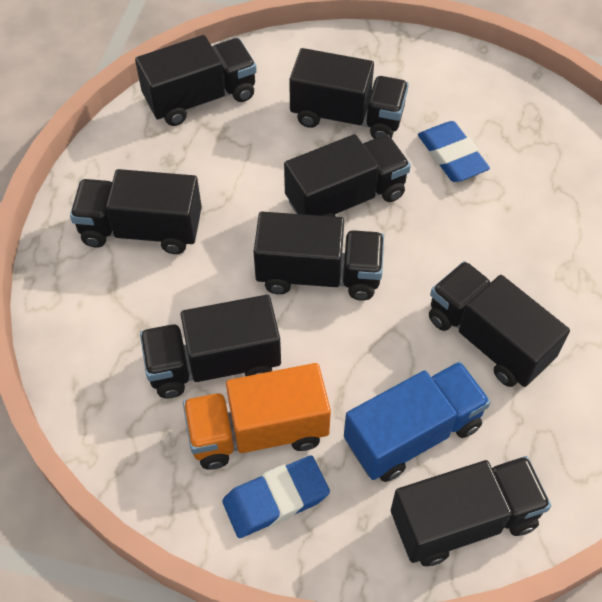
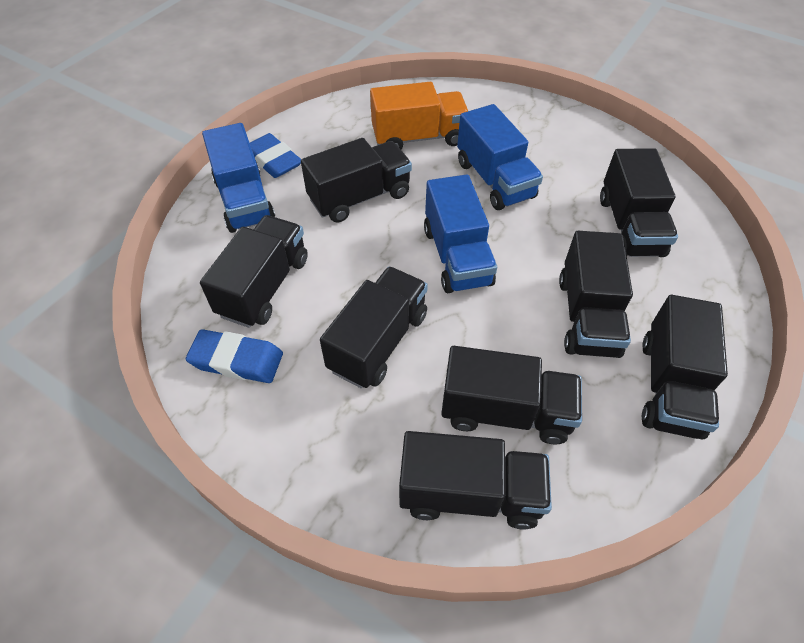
blue truck: [344,361,491,482] = 1 -> [202,123,275,233] [424,174,497,293] [457,104,543,210] = 3

